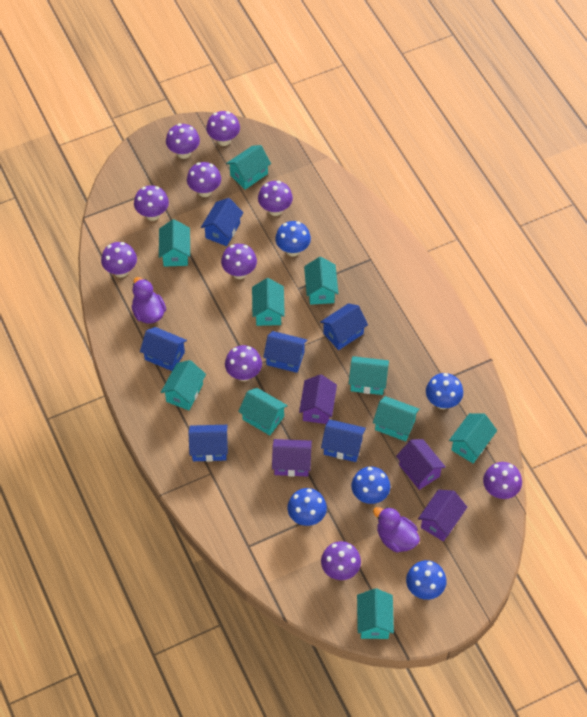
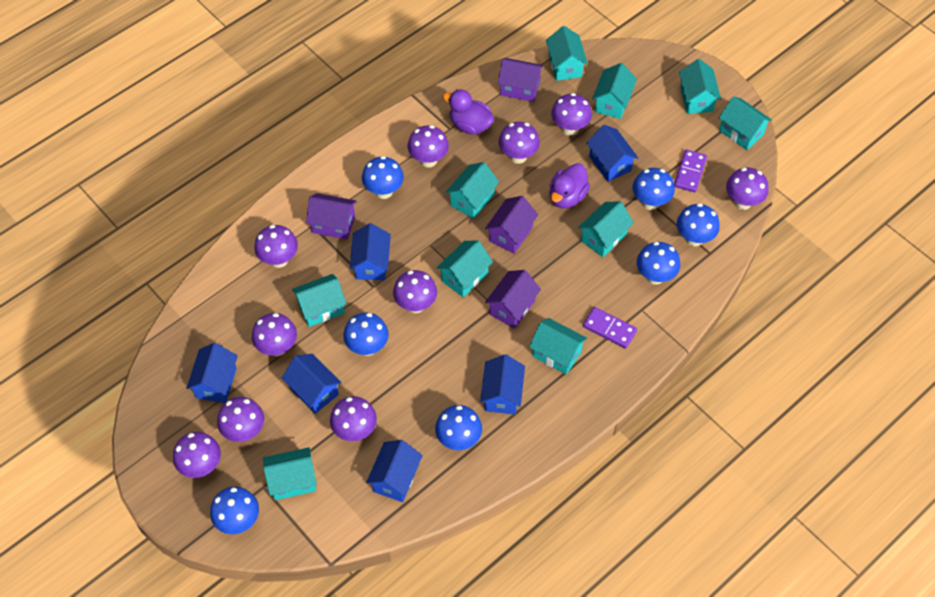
blue mushroom: [275,221,311,256] [287,488,327,526] [351,466,390,504] [406,560,447,600] [426,373,463,409] = 5 -> [210,487,259,534] [343,312,389,356] [362,156,404,199] [435,405,482,450] [633,168,675,210] [637,242,680,285] [677,203,720,246] = 7
purple domino: none = 0 -> [583,307,637,349] [674,150,707,192] = 2

